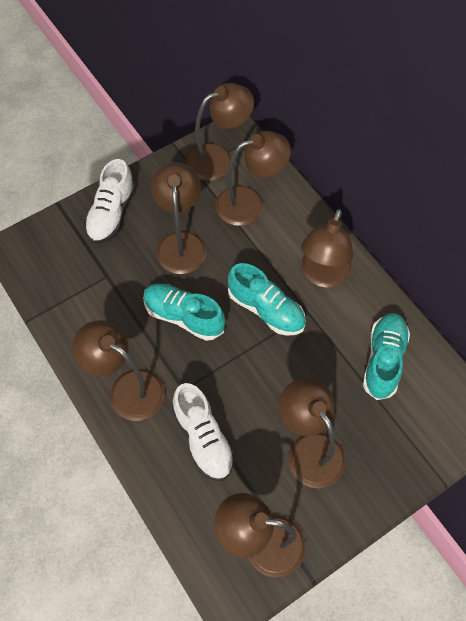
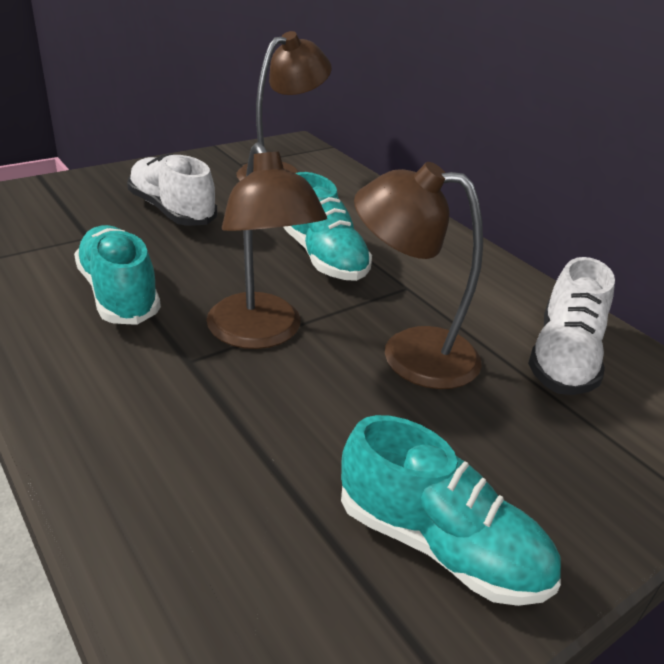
brown lamp: [72,320,165,421] [151,162,206,274] [186,83,254,181] [215,131,291,226] [215,493,306,577] [279,377,346,488] [301,209,353,288] = 7 -> [206,142,327,349] [236,31,332,181] [354,162,483,389] = 3

